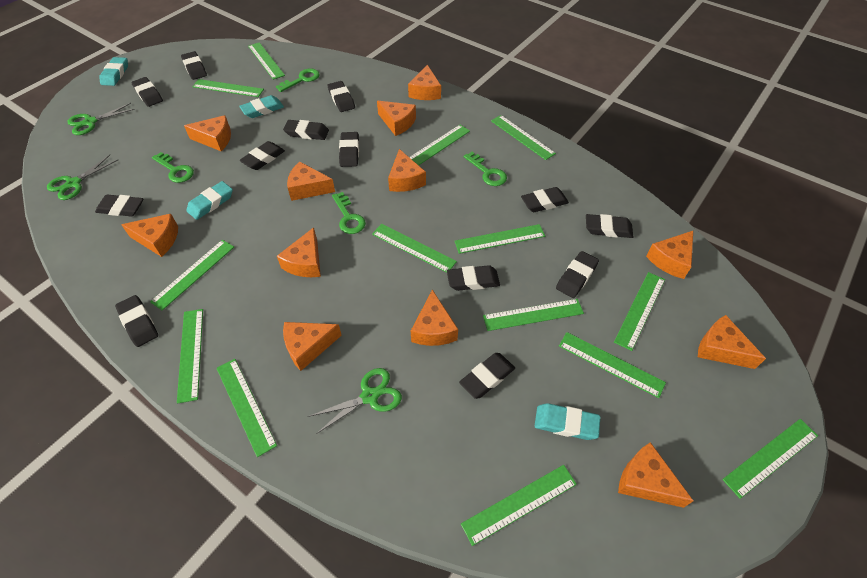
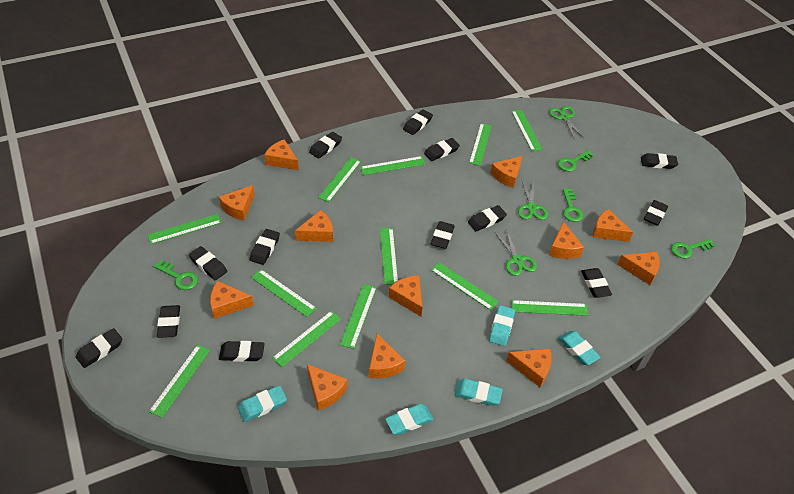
green ruler: [150,240,234,311] [177,309,203,404] [192,79,264,97] [216,359,277,457] [248,42,285,80] [372,224,457,273] [409,125,470,165] [455,224,545,254] [461,465,577,546] [483,299,584,331] [491,115,556,160] [559,332,666,398] [614,272,665,351] [722,419,818,499] = 14 -> [147,214,222,244] [149,345,210,418] [251,269,316,317] [272,311,341,367] [318,157,361,202] [340,284,377,349] [360,156,426,175] [380,228,398,285] [431,262,499,310] [469,123,492,166] [511,300,588,316] [512,110,542,151] = 12
turquoise eraser: [99,57,128,86] [186,181,233,220] [239,95,284,118] [535,403,600,440] = 4 -> [238,386,287,422] [385,404,434,435] [454,379,503,406] [489,305,515,346] [558,331,600,365] = 5

